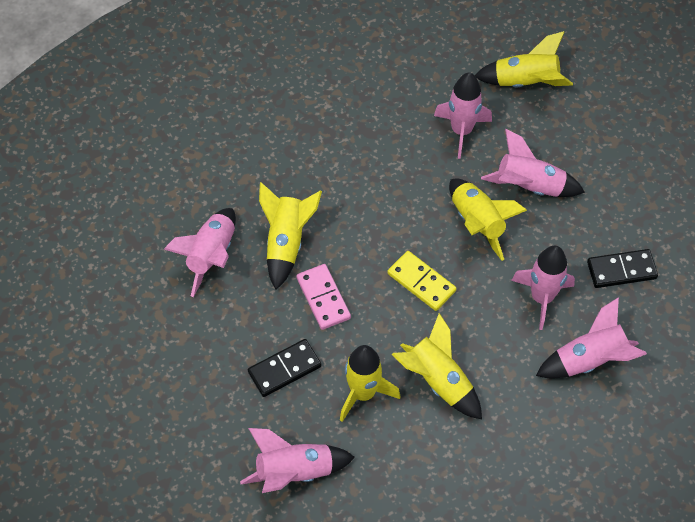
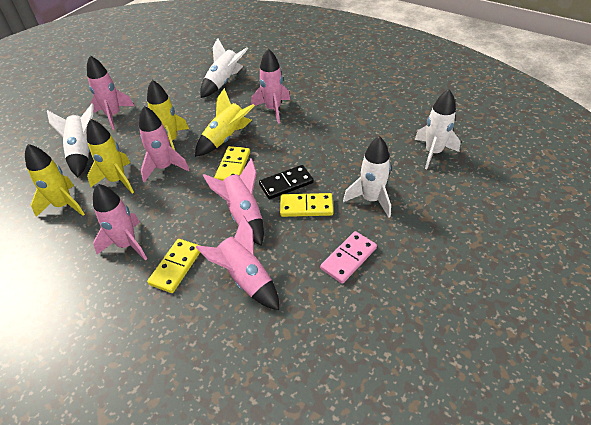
black domino: [248,339,321,397] [587,249,658,288] = 2 -> [259,165,314,199] = 1
white rocket: none = 0 -> [47,104,94,177] [200,38,248,98] [343,136,391,217] [415,89,461,169] = 4
yellow domino: [388,251,457,311] = 1 -> [147,239,200,293] [214,146,250,181] [280,193,333,217] = 3
yellow rocket: [259,182,322,290] [340,345,401,422] [392,313,482,419] [449,178,527,261] [475,31,573,87] = 5 -> [25,144,85,217] [87,119,134,193] [147,80,189,150] [195,88,255,157] = 4

